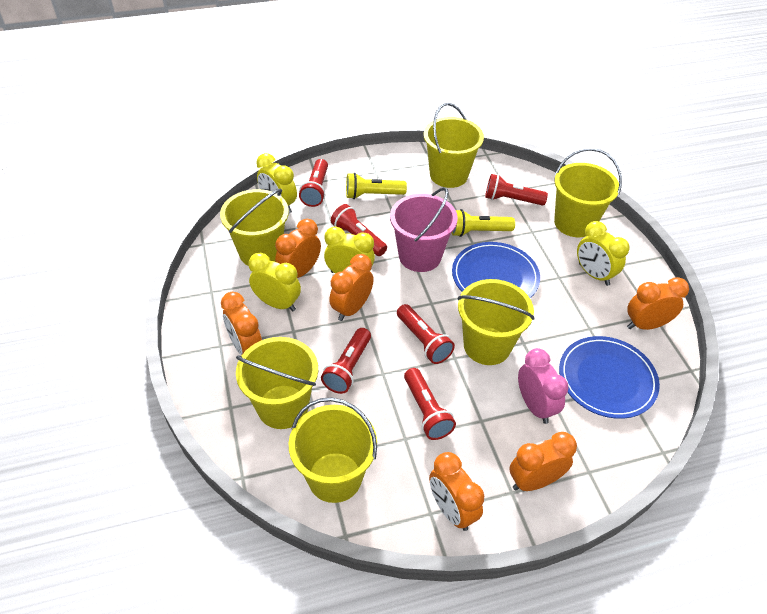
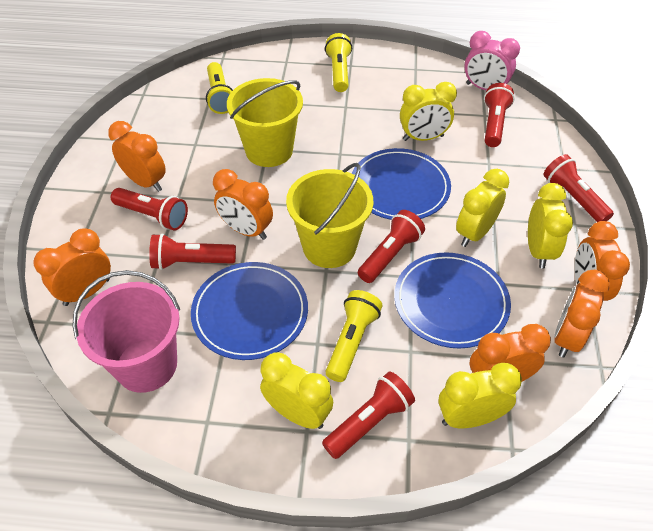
blue plate: [452,242,540,298] [559,336,660,419] = 2 -> [191,262,308,360] [352,148,451,220] [394,252,511,349] = 3
yellow bucket: [220,189,289,265] [236,337,318,429] [289,397,377,503] [424,103,484,188] [458,279,534,365] [554,148,622,237] = 6 -> [227,78,303,167] [286,163,373,268] = 2
yellow clock: [248,253,301,311] [256,153,297,213] [324,226,375,274] [577,221,630,286] = 4 -> [260,352,333,429] [400,82,457,141] [438,363,522,428] [456,169,509,247] [528,183,573,269] = 5
yellow flashlight: [346,173,407,199] [452,209,515,237] = 2 -> [206,62,233,114] [325,33,352,92] [326,290,382,382] = 3

